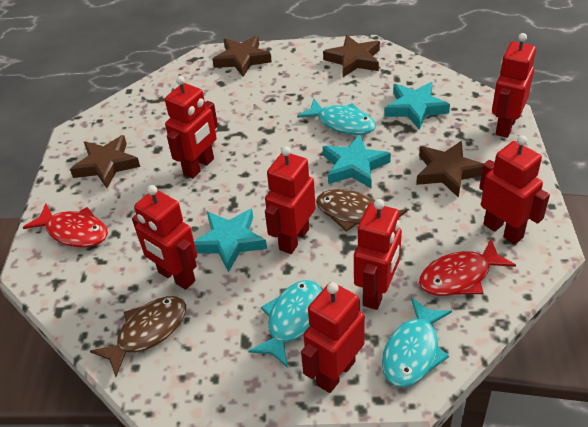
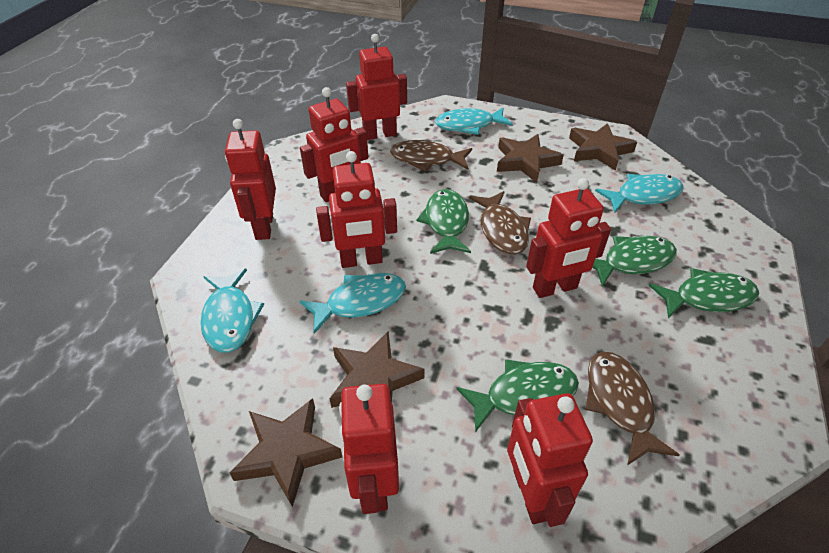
brown fish: [90,296,186,377] [316,189,407,231] = 2 -> [390,140,472,172] [469,191,531,255] [586,352,679,466] = 3
green fish: none = 0 -> [416,189,471,254] [457,359,579,432] [592,236,677,287] [649,268,759,318] = 4
red fish: [23,203,108,248] [419,239,516,296] = 2 -> none = 0
turquoise fish: [248,280,322,368] [297,99,376,135] [382,297,452,387] = 3 -> [201,269,264,352] [300,273,406,334] [435,107,513,135] [595,174,683,213] = 4
turquoise star: [194,209,267,273] [323,134,391,188] [384,82,450,130] = 3 -> none = 0

